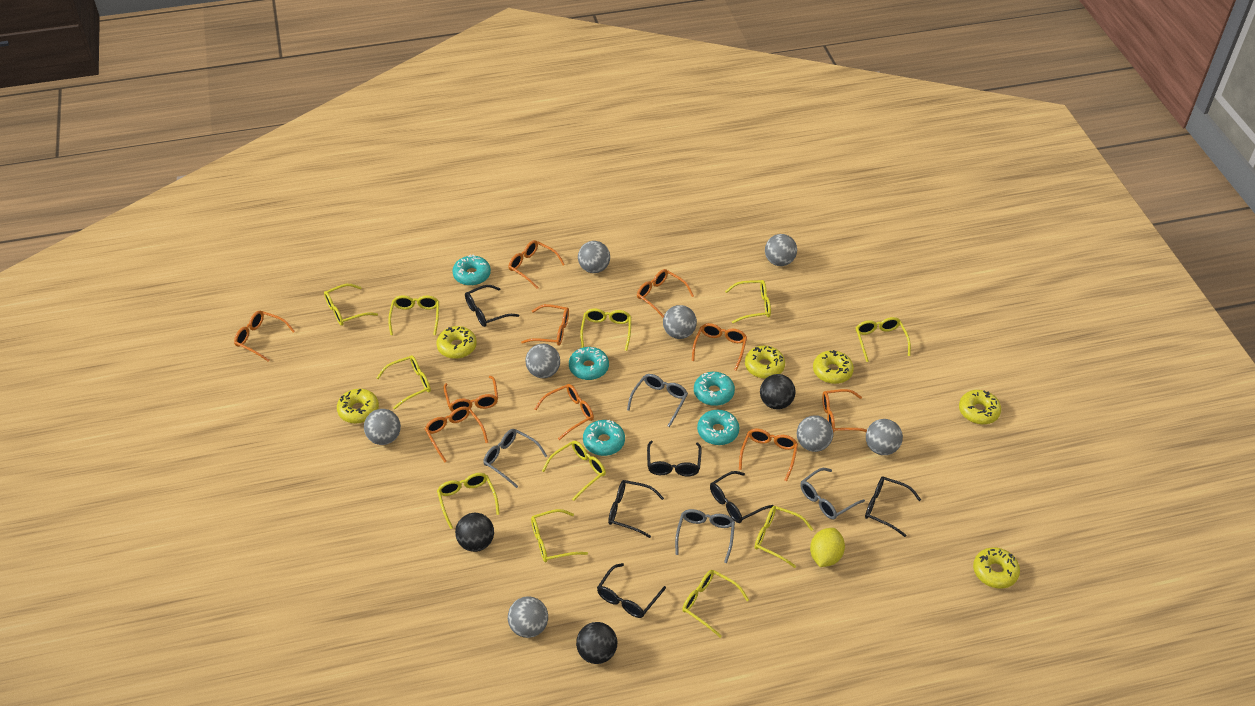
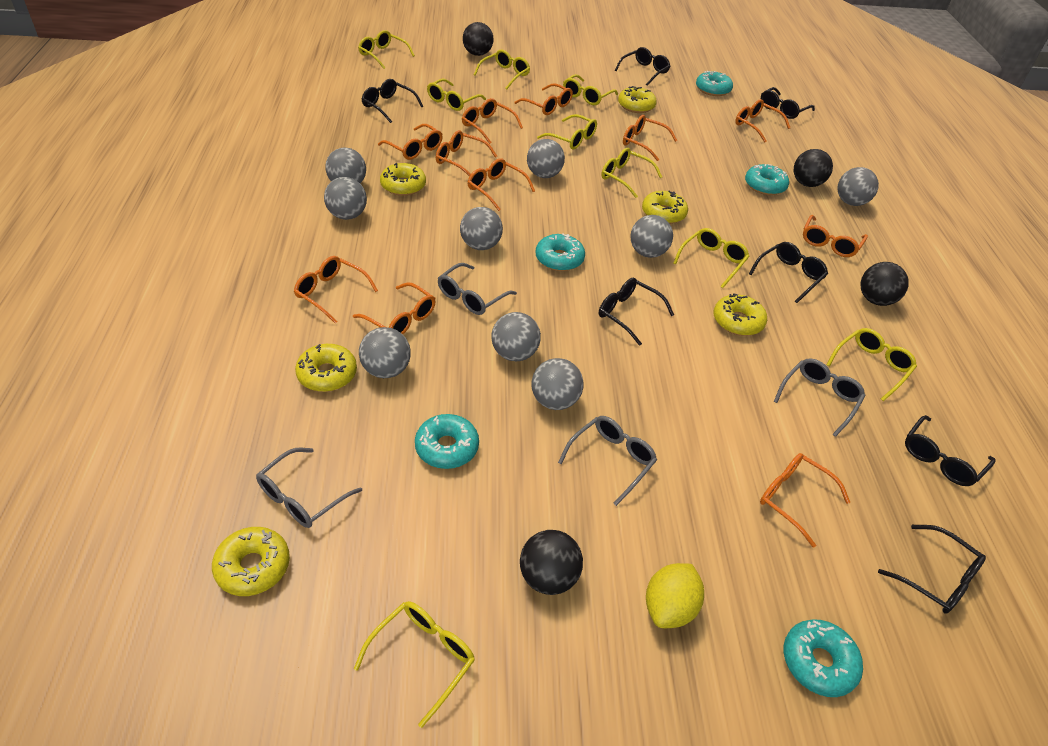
black ball: [455,513,494,552] [576,622,617,664] [760,374,796,409] = 3 -> [463,22,494,56] [520,530,583,595] [794,149,833,187] [861,262,909,306] = 4
black glasses: [465,285,519,327] [597,563,666,618] [608,480,664,538] [647,441,702,476] [710,471,774,523] [865,476,921,537] = 6 -> [362,79,423,123] [599,278,674,346] [615,47,670,86] [749,242,828,303] [761,87,815,119] [878,525,986,614] [905,415,996,486] = 7
grey ball: [364,409,401,445] [508,596,548,638] [525,344,560,378] [578,241,610,273] [663,305,697,339] [765,234,797,266] [797,415,833,452] [866,419,903,455] = 8 -> [324,177,367,220] [325,148,366,183] [359,327,411,378] [460,207,503,250] [491,312,541,361] [527,139,565,178] [531,358,584,410] [630,215,673,258] [838,167,879,206] = 9
orange glasses: [234,311,295,362] [425,406,488,463] [443,376,498,412] [509,240,565,289] [521,304,569,346] [535,384,594,440] [637,269,694,318] [692,323,747,371] [739,429,798,481] [822,389,867,433] = 10 -> [294,256,378,323] [353,282,436,334] [378,124,443,160] [436,130,497,177] [462,98,523,144] [468,158,535,211] [515,83,573,115] [623,115,678,161] [735,99,790,143] [760,453,850,548] [803,215,868,257] = 11
yellow glasses: [324,284,378,326] [376,355,431,410] [388,295,439,335] [437,473,500,529] [531,509,588,562] [542,441,606,501] [580,308,631,351] [682,570,749,638] [725,280,771,323] [755,506,813,568] [856,317,911,362] = 11 -> [354,601,475,728] [358,30,415,69] [427,79,486,111] [474,50,530,89] [537,114,597,150] [563,74,618,105] [601,148,662,198] [673,228,749,288] [826,328,917,401] = 9

